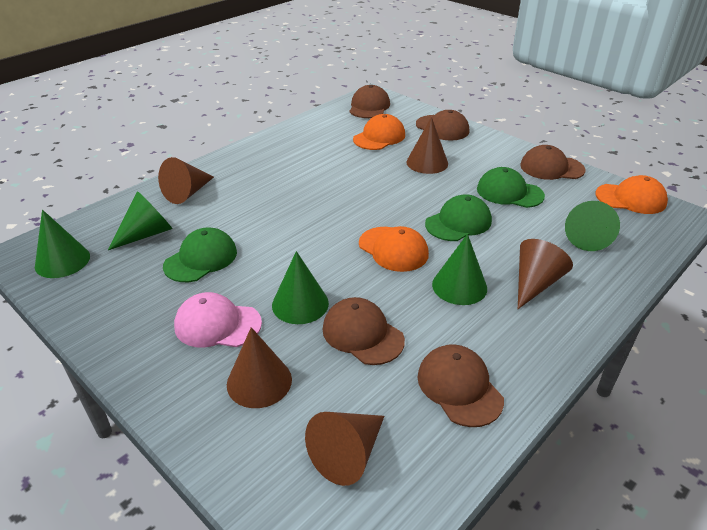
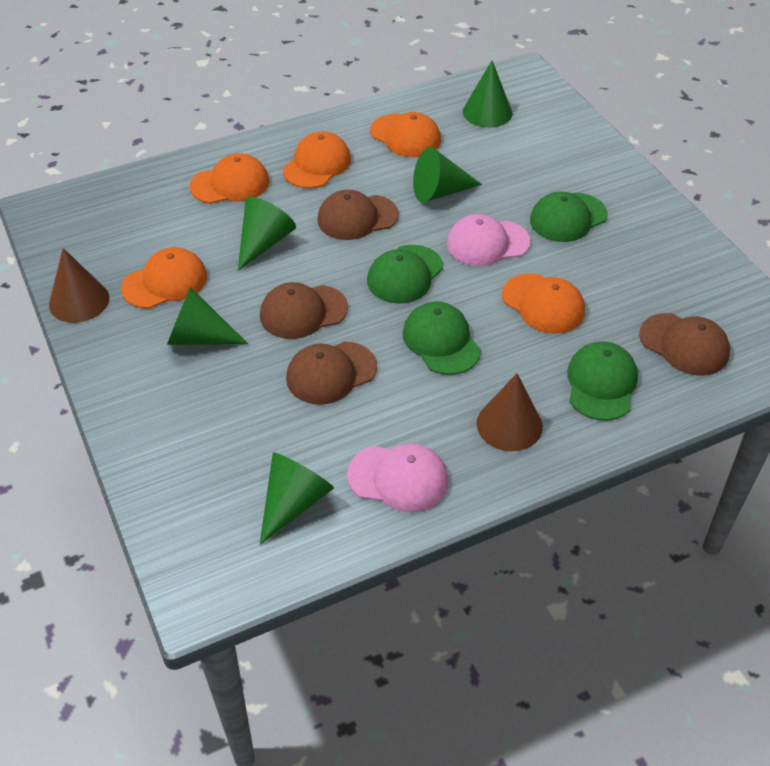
brown cap: [323,297,405,365] [349,85,390,118] [416,110,469,141] [418,344,504,427] [520,145,585,180] = 5 -> [260,282,348,339] [286,342,377,405] [317,190,399,240] [639,313,730,375] = 4
brown cone: [158,157,214,204] [227,327,292,408] [305,412,384,486] [407,117,448,174] [518,239,573,309] = 5 -> [49,248,109,323] [477,373,543,451] = 2
green cap: [163,228,237,282] [425,194,492,241] [477,167,545,208] = 3 -> [367,245,443,304] [403,301,481,375] [530,192,607,242] [567,341,638,421] = 4
orange cap: [353,114,405,150] [359,226,429,272] [596,175,668,214] = 3 -> [121,247,207,309] [190,153,269,204] [283,132,351,188] [370,112,441,157] [502,273,585,334] = 5
pink cap: [174,292,262,348] = 1 -> [347,444,449,512] [447,214,530,266] = 2

